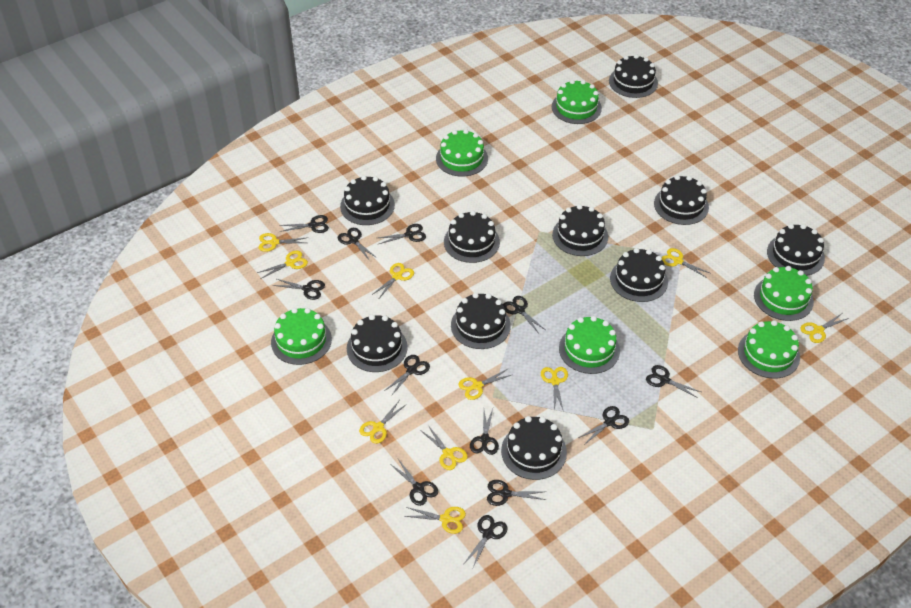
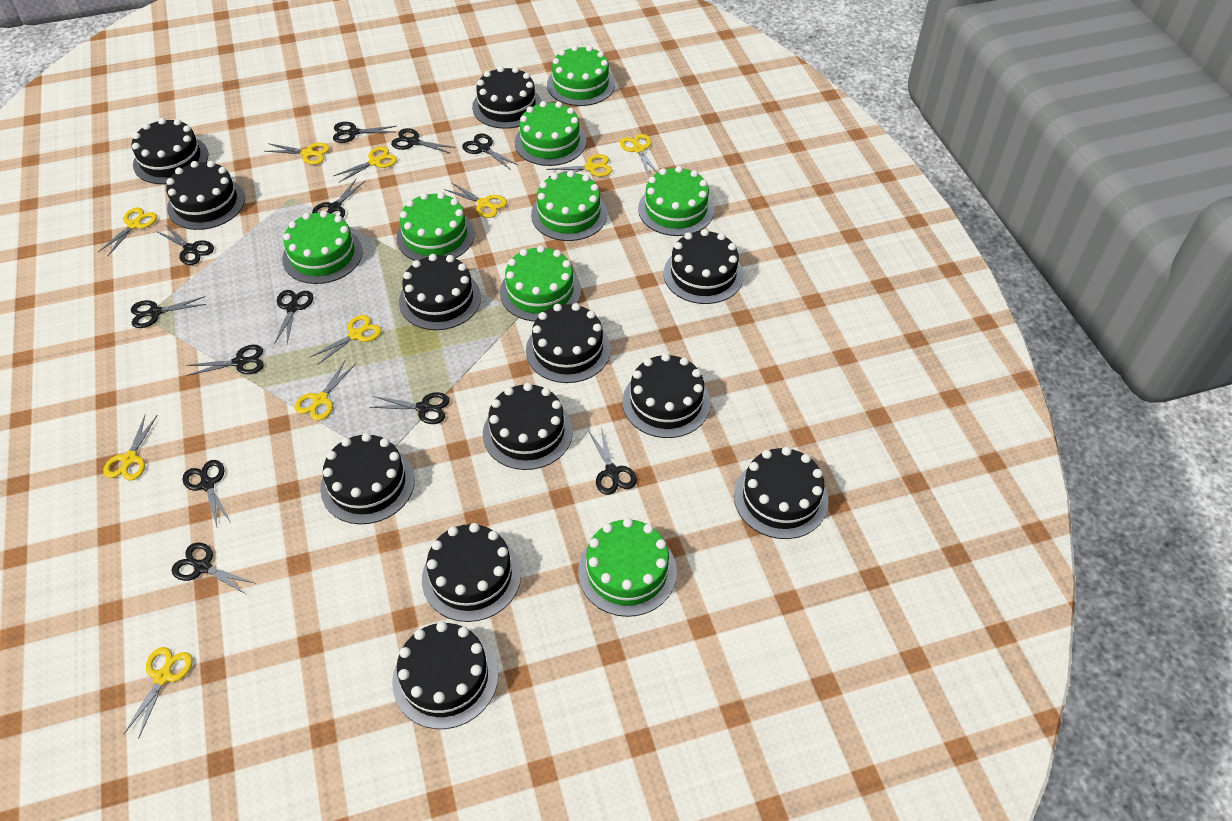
black cake: [340,175,395,225] [347,315,408,372] [444,211,500,263] [451,293,511,349] [501,416,567,480] [552,204,608,256] [609,54,658,98] [610,248,668,302] [654,175,709,225] [767,224,825,276] = 10 -> [131,118,209,184] [166,161,245,230] [320,433,415,524] [392,622,498,729] [399,254,481,330] [422,523,521,622] [472,66,542,129] [483,383,573,470] [526,303,611,383] [623,353,711,438] [664,229,744,304] [734,447,829,539] = 12
green cake: [271,308,332,365] [436,129,488,177] [552,80,602,124] [559,316,620,374] [738,320,800,379] [754,266,814,321] = 6 -> [282,210,363,284] [396,192,475,261] [500,245,581,322] [515,101,587,166] [531,170,607,241] [547,45,615,106] [578,518,677,617] [638,166,714,236] = 8

